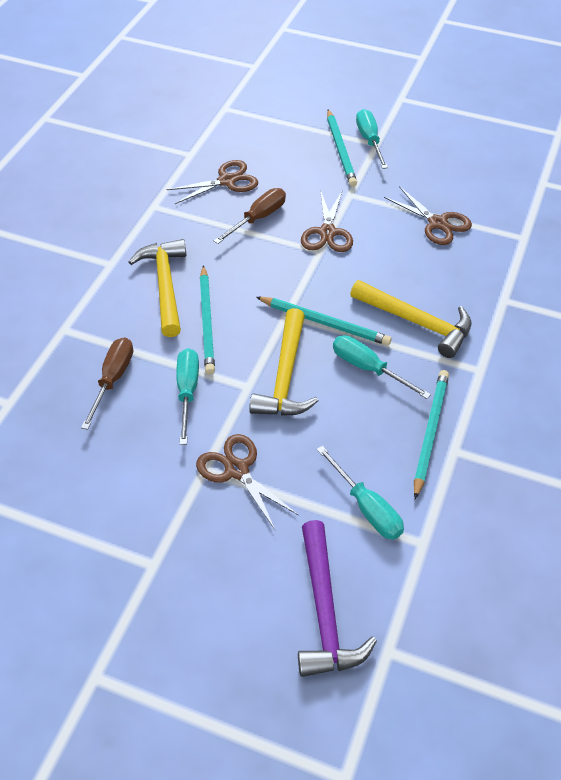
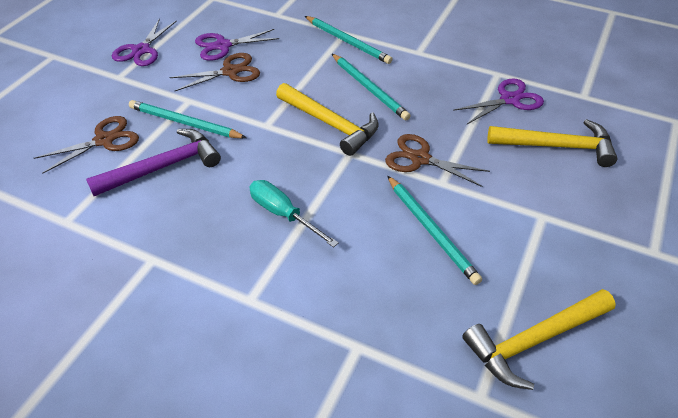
brown scissors: [167,160,258,204] [196,434,298,530] [301,190,353,252] [384,186,472,245] = 4 -> [34,116,139,174] [169,53,260,91] [385,134,490,187] = 3
brown screwdriver: [81,337,133,430] [214,188,286,244] = 2 -> none = 0
purple scissors: none = 0 -> [112,18,177,66] [195,29,280,61] [453,79,544,124] = 3
turquoise screwdriver: [176,348,199,445] [317,446,404,540] [333,335,431,399] [356,109,388,169] = 4 -> [249,180,339,247] = 1

